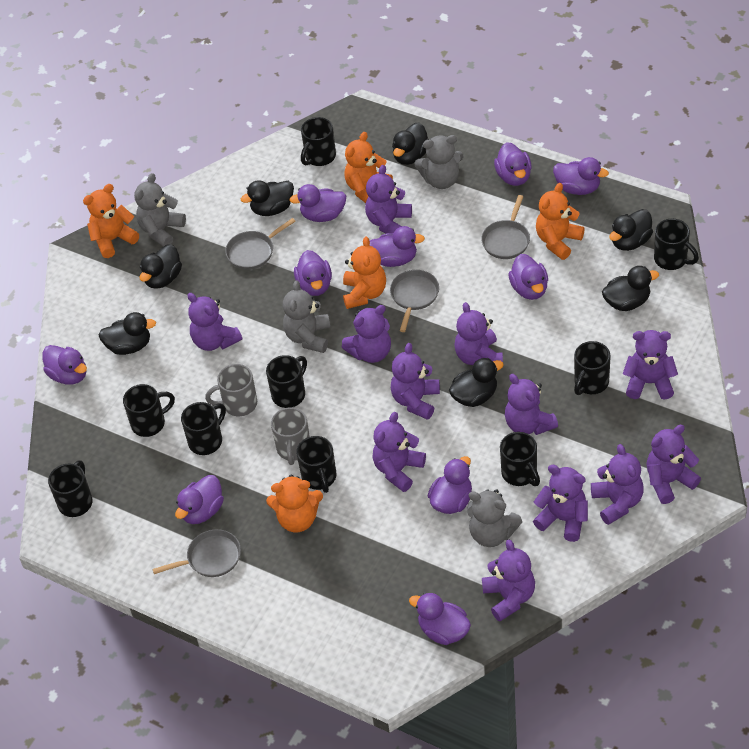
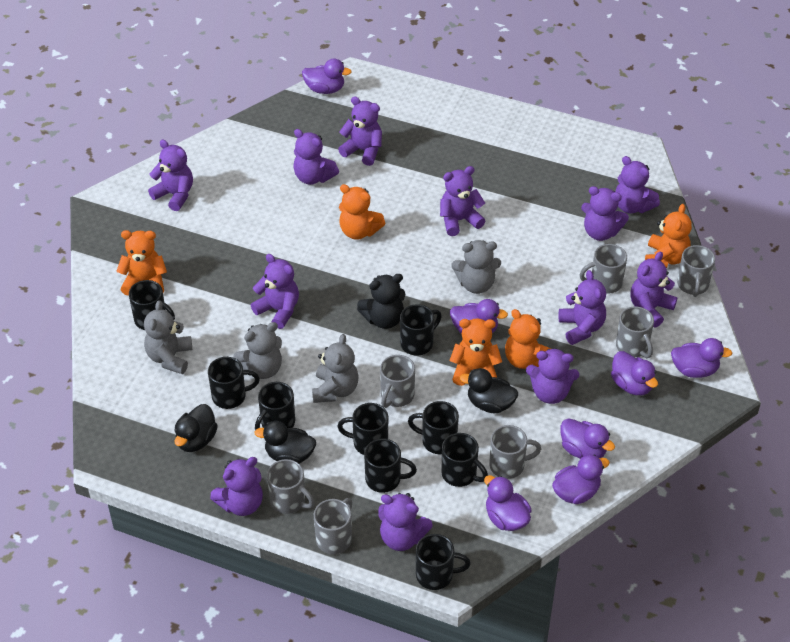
black duck: [98,312,156,355] [140,244,182,289] [241,180,294,216] [392,123,429,165] [449,358,504,407] [602,266,659,311] [609,209,653,251] = 7 -> [174,404,218,452] [254,421,316,464] [460,368,518,413] = 3
black teddy bear: none = 0 -> [357,274,405,329] = 1
grey mug: [205,364,257,416] [271,407,310,465] = 2 -> [267,459,314,514] [314,498,352,554] [380,355,415,408] [489,425,541,479] [580,244,627,294] [616,306,654,358] [677,245,715,297] = 7
grey pan: [153,529,241,577] [225,218,296,270] [390,270,439,332] [481,195,530,259] = 4 -> none = 0
purple duck: [42,345,87,385] [175,475,224,524] [289,184,346,222] [294,250,332,296] [369,226,425,267] [409,593,471,645] [428,456,472,514] [494,142,532,186] [508,254,548,300] [553,157,609,195] = 10 -> [302,59,352,94] [450,299,508,334] [484,475,532,531] [552,455,610,504] [561,418,615,459] [611,351,658,395] [671,338,732,378] = 7

